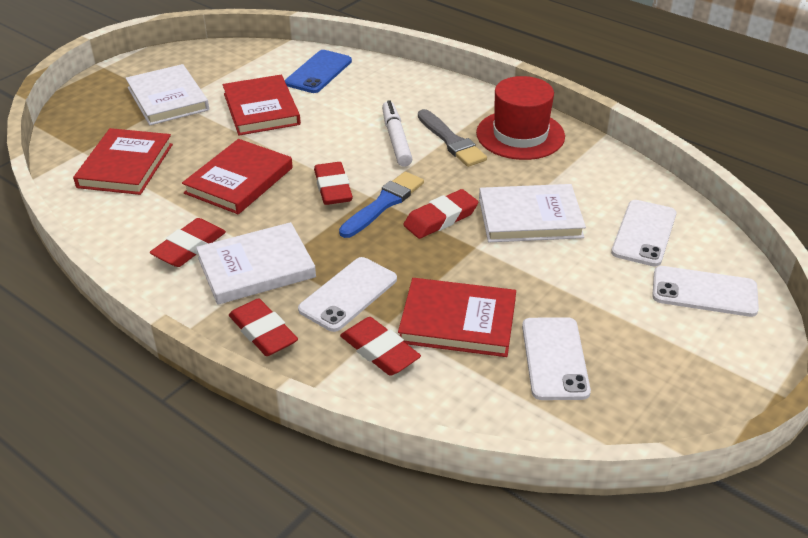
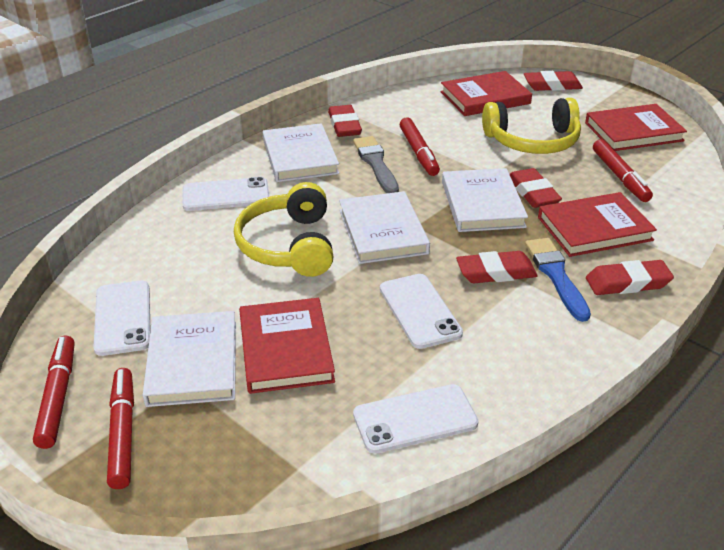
blue phone: [285,50,352,93] = 1 -> none = 0
red hat: [476,76,565,160] = 1 -> none = 0
red marker: none = 0 -> [33,335,75,449] [107,368,134,489] [399,117,440,176] [593,139,653,202] = 4
white book: [126,64,209,125] [196,222,316,305] [479,184,586,242] = 3 -> [143,311,236,407] [263,123,339,182] [339,191,430,264] [442,168,528,232] = 4
white marker: [382,100,412,167] = 1 -> none = 0
yellow headphones: none = 0 -> [234,182,333,277] [482,98,581,154] = 2

